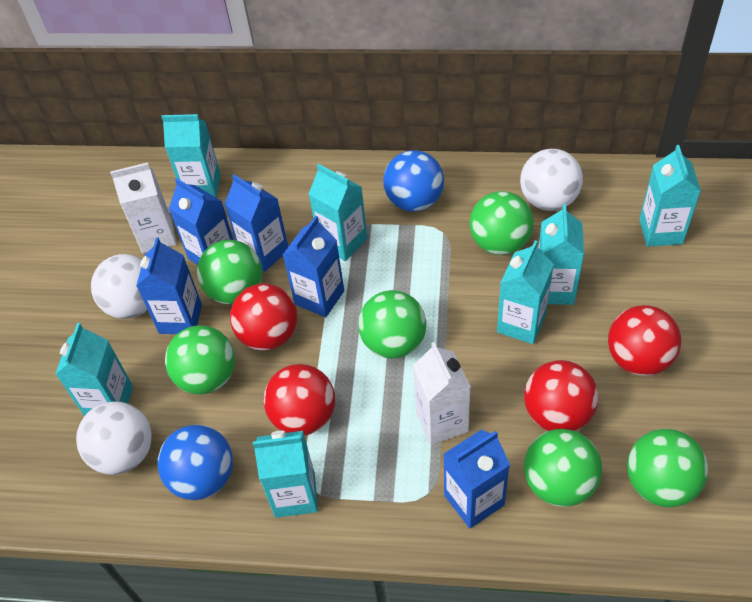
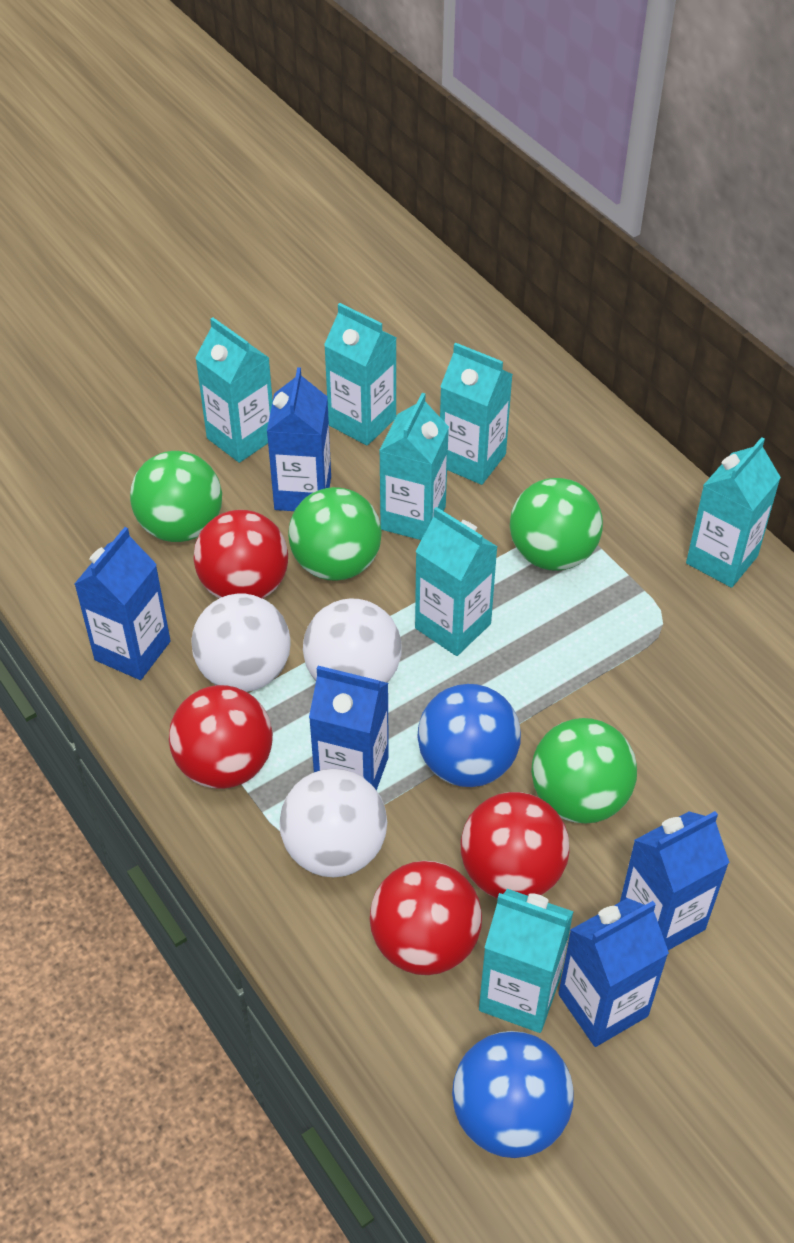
green ball: [165,325,235,394] [197,240,262,304] [358,290,426,359] [469,191,534,255] [524,429,602,507] [627,429,708,507] = 6 -> [130,451,222,542] [288,487,382,581] [510,478,603,571] [531,718,637,824] = 4
white carton: [110,162,177,253] [413,342,471,445] = 2 -> none = 0

